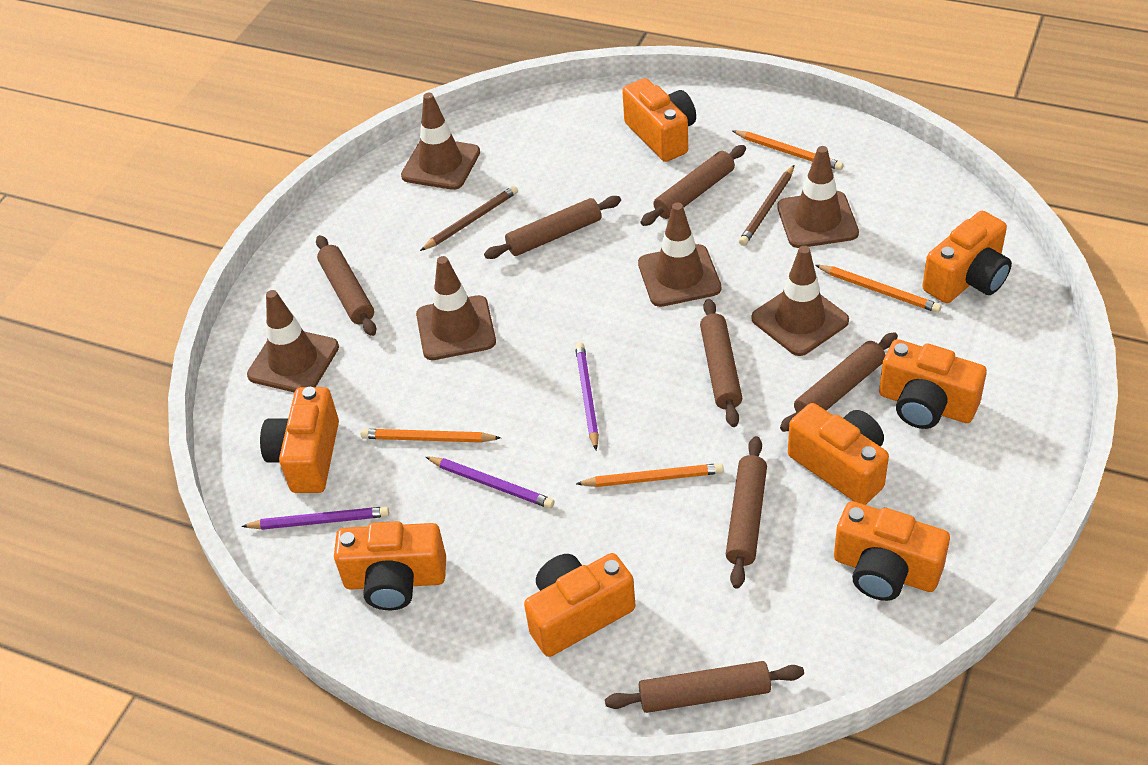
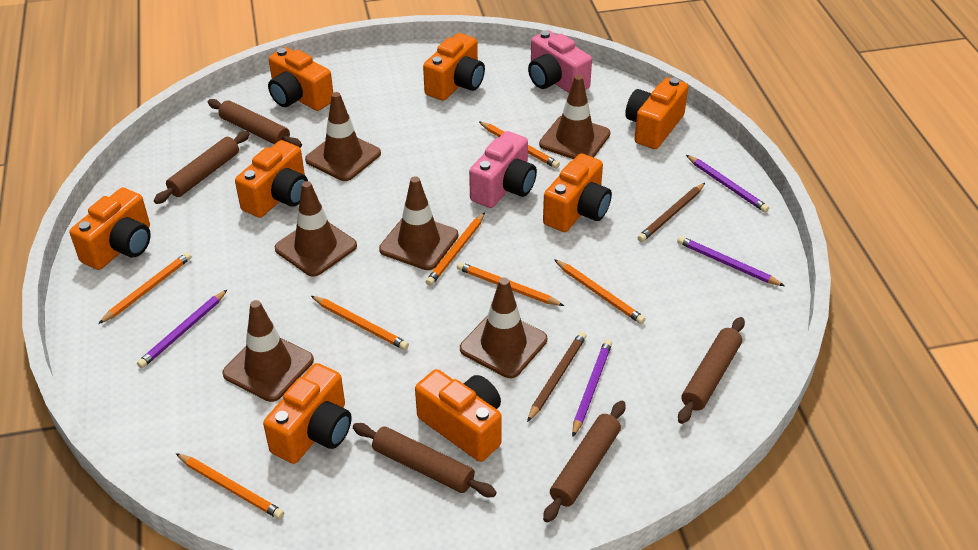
brown rolling pin: [316,235,376,336] [484,196,621,259] [605,661,804,713] [641,145,746,226] [700,299,742,427] [726,436,767,589] [780,332,898,432] = 7 -> [154,131,250,204] [208,99,302,148] [353,423,497,497] [543,401,626,523] [678,317,745,424] = 5
orange pencil: [361,429,501,443] [576,463,724,487] [733,130,844,171] [815,265,941,313] = 4 -> [98,252,192,324] [176,453,284,519] [311,296,409,350] [426,212,485,286] [457,262,564,306] [479,121,560,168] [554,259,646,324] = 7
pink camera: none = 0 -> [469,131,537,208] [528,30,592,93] = 2
purple pencil: [241,506,389,530] [426,457,554,509] [575,342,599,450] = 3 -> [137,289,228,368] [572,339,612,437] [677,236,784,286] [686,155,769,213] = 4

